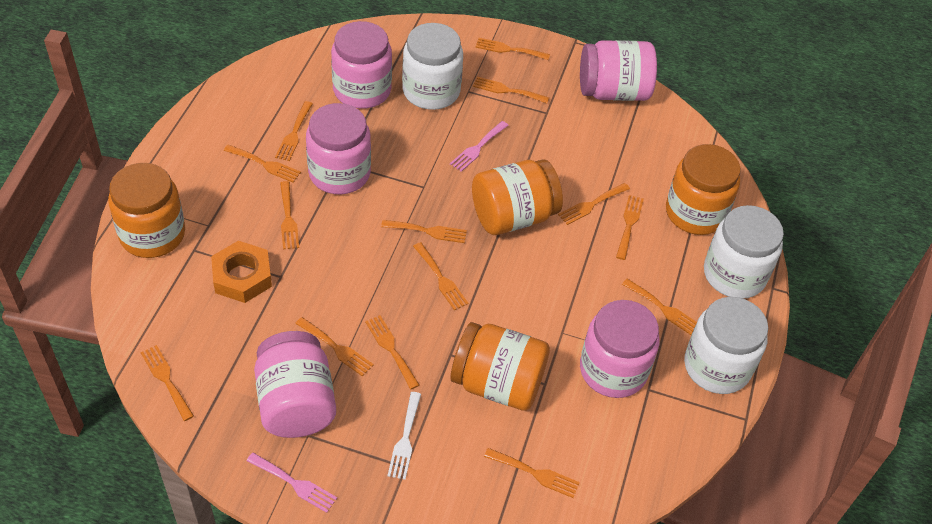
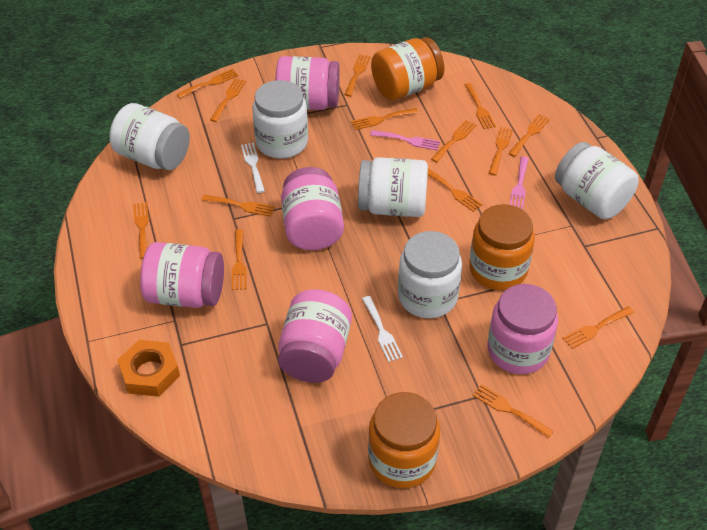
orange jar: [108,163,185,258] [451,322,550,411] [472,160,563,235] [666,144,740,235] = 4 -> [368,392,440,488] [371,37,444,100] [469,204,535,290] = 3
white fork: [387,392,421,480] = 1 -> [241,143,265,193] [362,296,403,362] = 2
white jar: [402,23,463,110] [684,297,768,394] [704,205,784,299] = 3 -> [110,103,190,170] [252,80,308,159] [358,157,428,217] [398,231,462,318] [555,142,639,219] = 5

